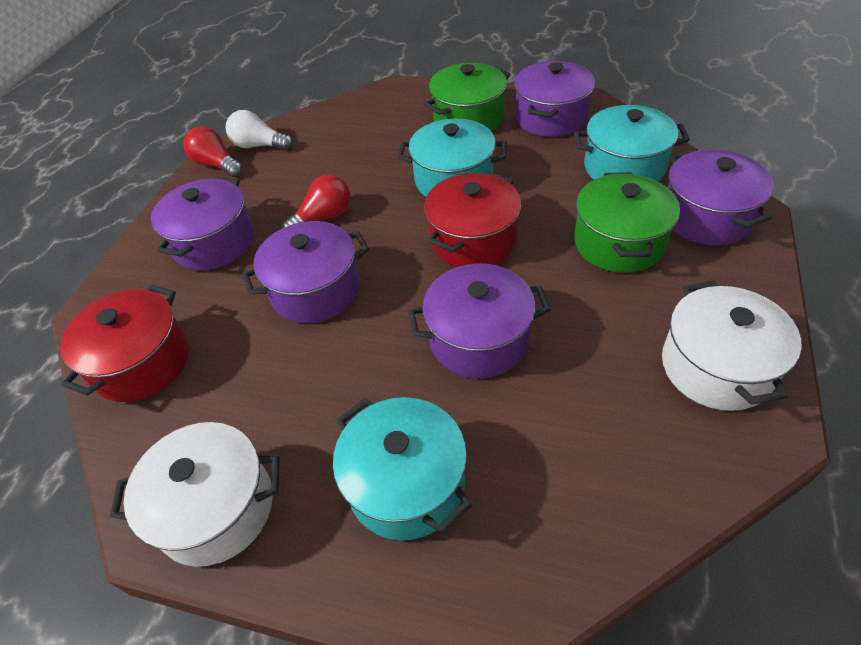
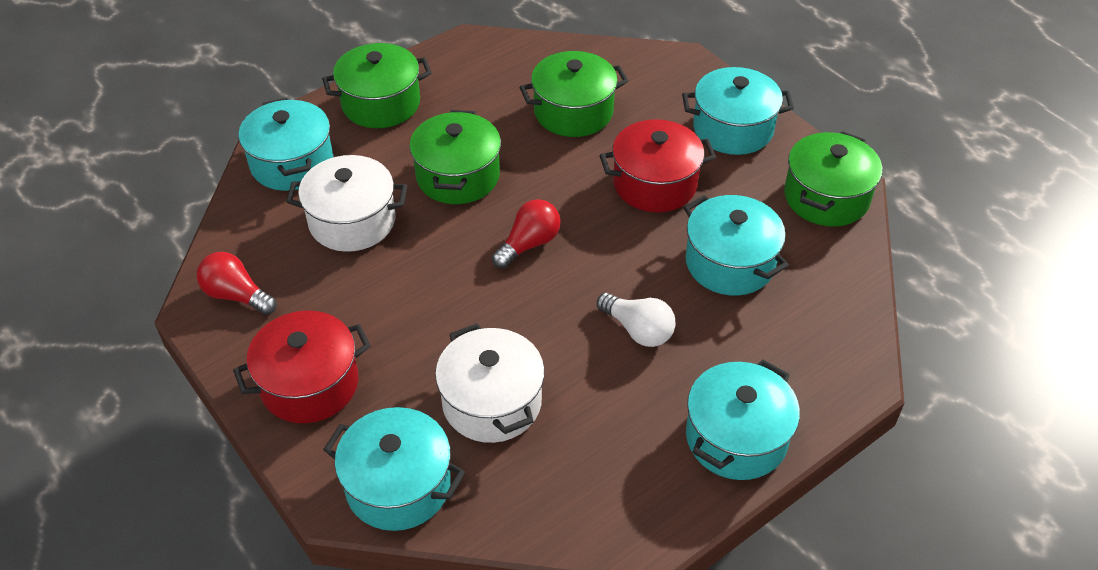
green pot: [424,63,510,132] [574,172,680,273] = 2 -> [322,43,432,128] [409,110,501,204] [520,51,629,137] [784,131,883,227] = 4
purple pot: [151,177,254,271] [242,221,369,323] [408,264,551,378] [514,61,595,137] [668,149,774,246] = 5 -> none = 0
turquoise pot: [333,397,472,540] [397,119,507,197] [574,105,690,182] = 3 -> [238,97,333,191] [323,407,465,531] [682,67,794,155] [684,195,789,296] [686,360,800,480] = 5

